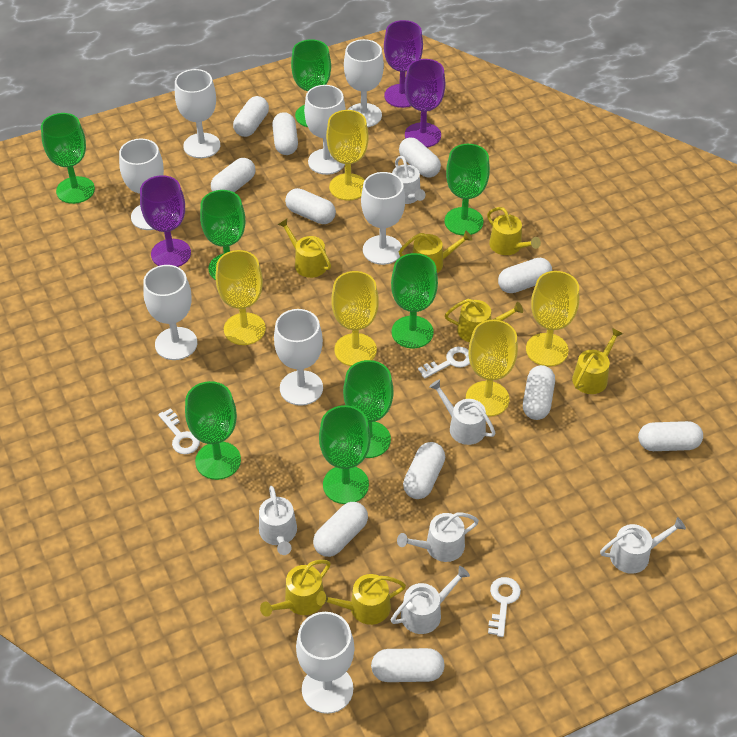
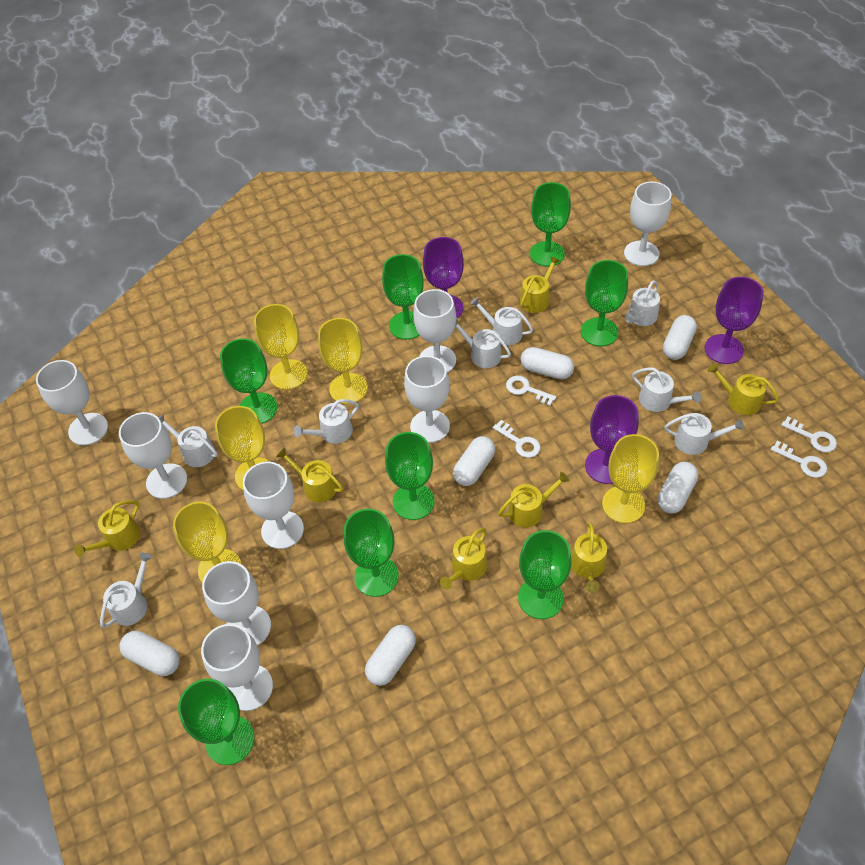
white capsule: [211,158,255,192] [233,96,269,137] [272,112,298,155] [285,188,336,224] [313,502,368,557] [371,648,445,682] [399,138,441,178] [403,442,445,499] [498,258,552,293] [523,365,555,420] [638,421,703,451] = 11 -> [119,631,180,676] [365,625,416,686] [453,436,495,486] [521,347,574,379] [657,462,698,514] [663,315,697,360] = 6
white key: [158,408,200,454] [418,347,470,378] [488,577,521,637] = 3 -> [493,420,541,458] [506,376,556,406] [771,441,827,478] [781,417,837,453] = 4
white watering can: [259,486,297,555] [391,566,470,634] [392,156,425,204] [397,512,479,562] [429,379,495,445] [600,517,686,574] = 6 -> [100,553,152,628] [159,414,218,467] [293,399,359,444] [455,317,511,368] [470,297,533,346] [625,280,660,326] [632,367,701,412] [664,413,744,455] = 8

